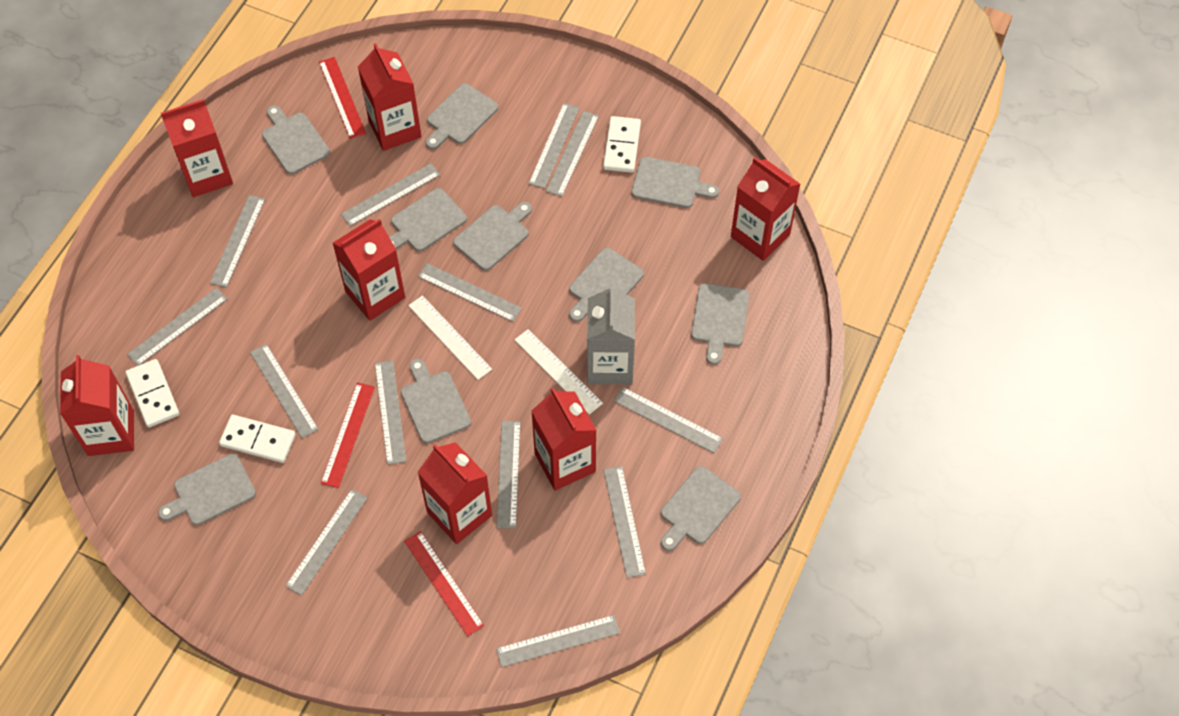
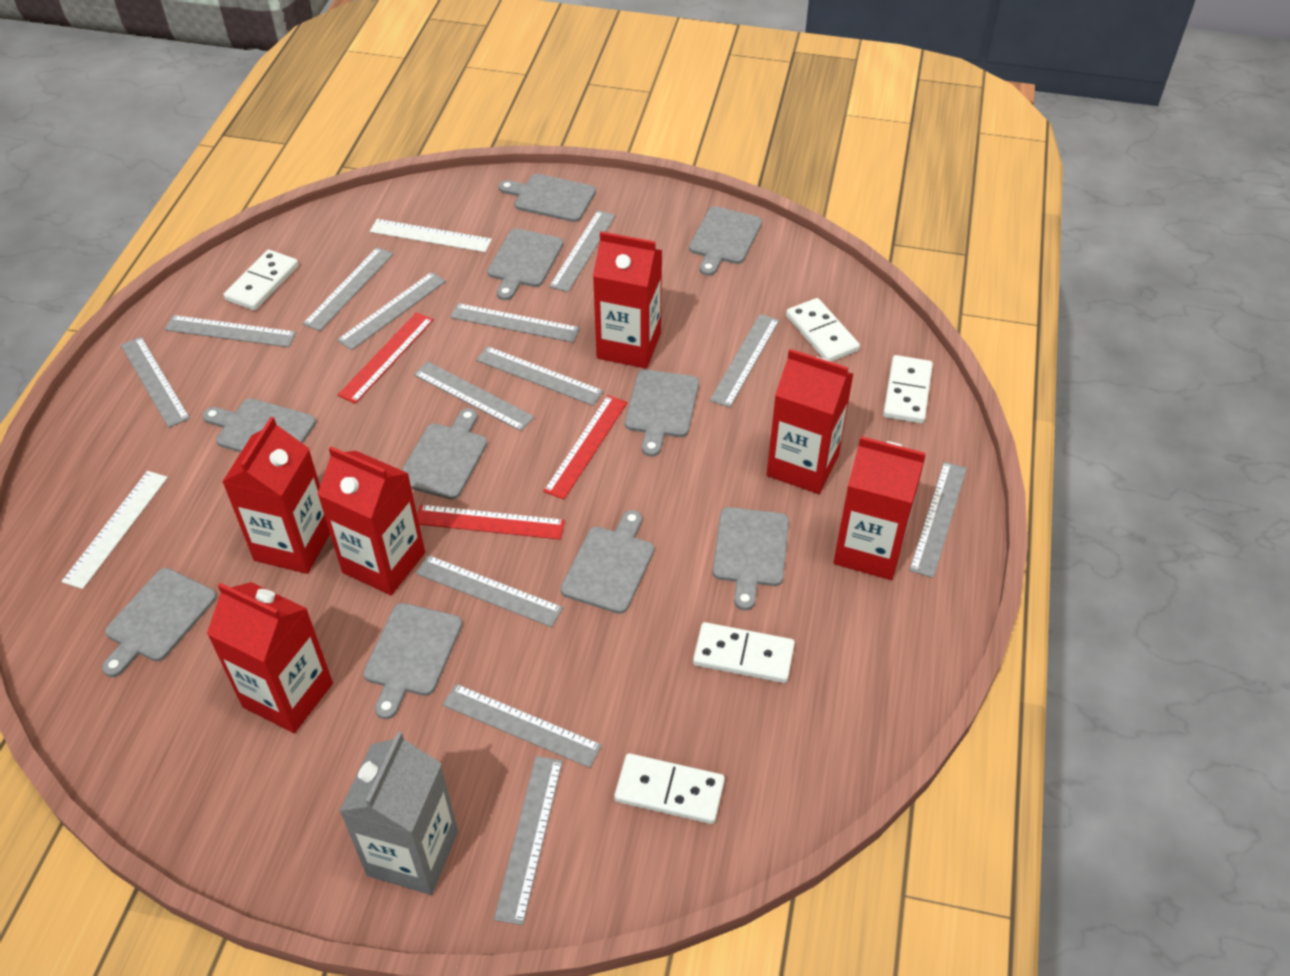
red carton: [60,355,134,456] [161,99,233,197] [333,219,405,321] [358,43,422,151] [418,442,492,544] [531,388,596,491] [731,157,800,261] = 7 -> [207,582,333,733] [222,417,330,574] [317,447,425,595] [593,231,662,369] [767,349,853,494] [833,436,925,580] = 6
white domino: [126,359,179,427] [219,415,296,463] [603,116,641,173] = 3 -> [224,250,299,311] [614,753,725,824] [693,622,795,683] [786,298,860,362] [883,355,933,424] = 5

